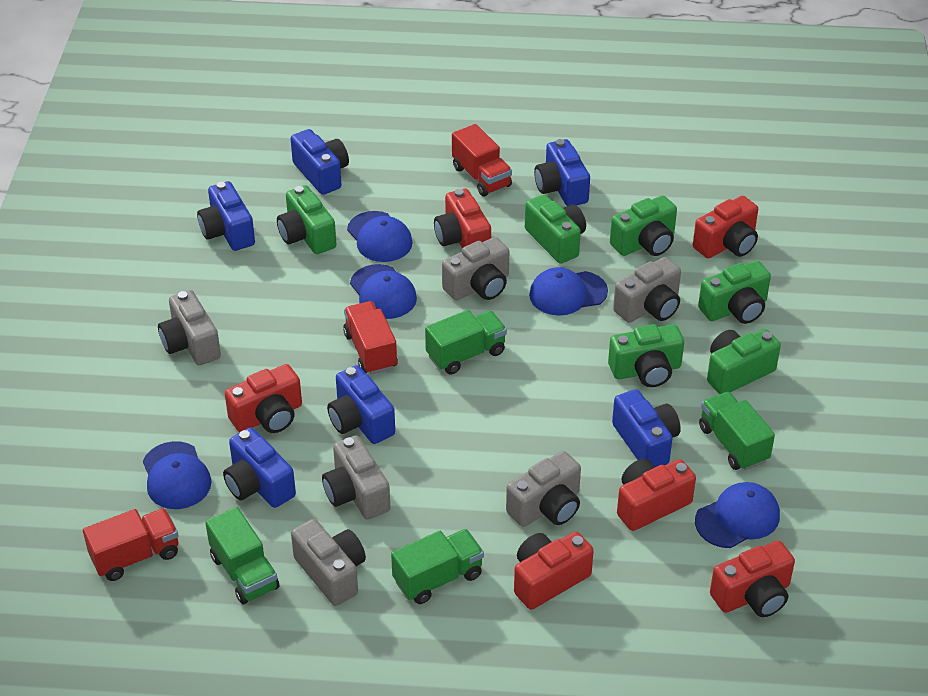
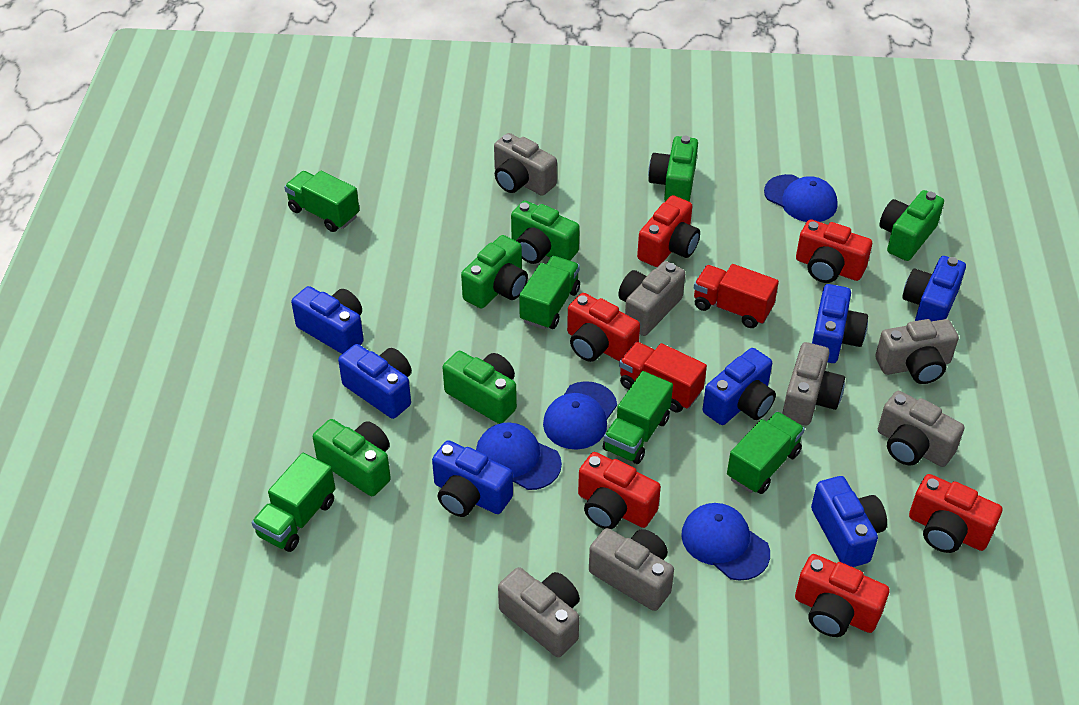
blue camera: [197,181,255,251] [223,427,296,508] [291,129,349,195] [327,365,395,444] [534,139,590,206] [612,389,681,467] = 6 -> [291,286,364,354] [338,344,411,419] [432,440,513,517] [703,348,776,425] [811,476,887,567] [812,284,868,363] [902,256,966,321] = 7
blue cap: [143,441,211,509] [347,211,413,262] [350,264,417,319] [529,267,608,316] [695,482,780,548] = 5 -> [476,422,562,490] [543,381,617,450] [681,503,770,581] [764,174,838,222] = 4
green truck: [205,507,279,604] [391,529,484,604] [425,310,507,375] [699,392,775,470] = 4 -> [252,453,335,552] [284,170,359,232] [519,256,580,330] [603,371,673,464] [727,412,805,494] = 5
grey camera: [158,290,221,365] [291,519,366,606] [322,435,390,520] [442,237,509,301] [506,451,581,527] [613,257,681,323] = 6 -> [494,133,557,196] [498,567,580,657] [589,528,674,611] [618,261,685,336] [782,342,845,425] [875,319,959,384] [878,391,964,467] = 7
red truck: [83,508,179,581] [343,301,398,375] [452,124,512,197] = 3 -> [619,342,707,413] [694,264,779,328] = 2

